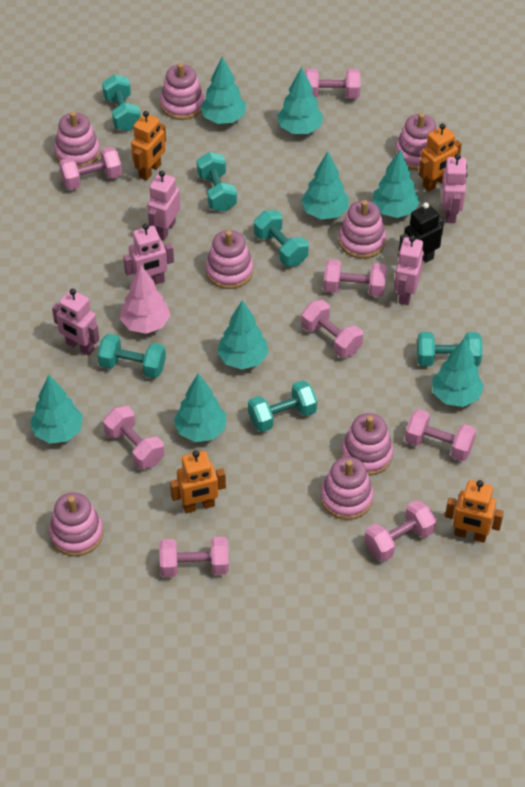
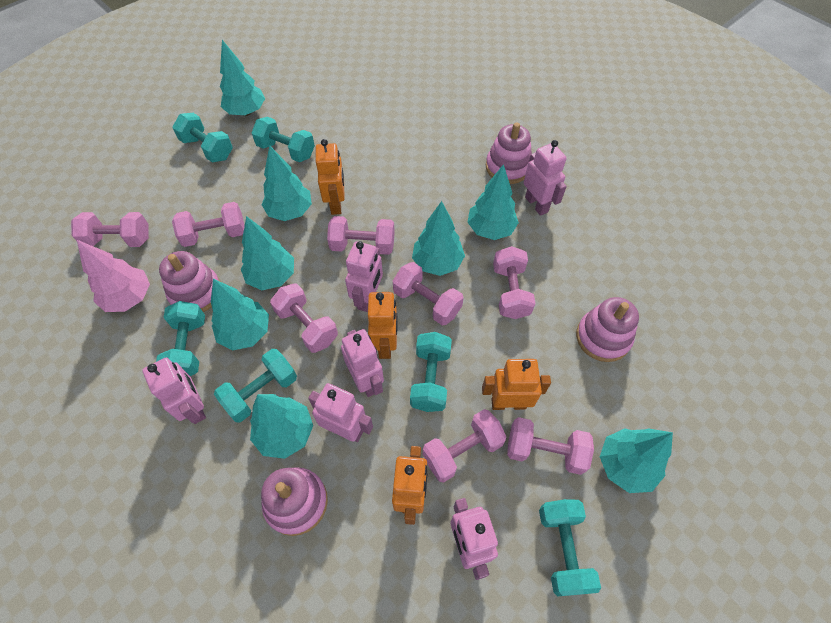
black robot: [399,202,444,263] = 1 -> none = 0
pink robot: [52,289,99,356] [123,223,174,284] [147,171,180,241] [394,235,424,305] [442,154,467,223] = 5 -> [142,357,206,424] [308,383,373,442] [341,329,384,397] [345,241,383,312] [450,498,498,580] [523,140,567,216] = 6
pink stacking toy: [49,492,103,556] [54,111,100,168] [160,63,204,120] [205,230,253,289] [320,457,374,520] [339,200,386,259] [341,413,394,476] [395,113,436,171] = 8 -> [159,251,220,312] [261,467,328,536] [486,122,532,184] [576,297,639,362] = 4

